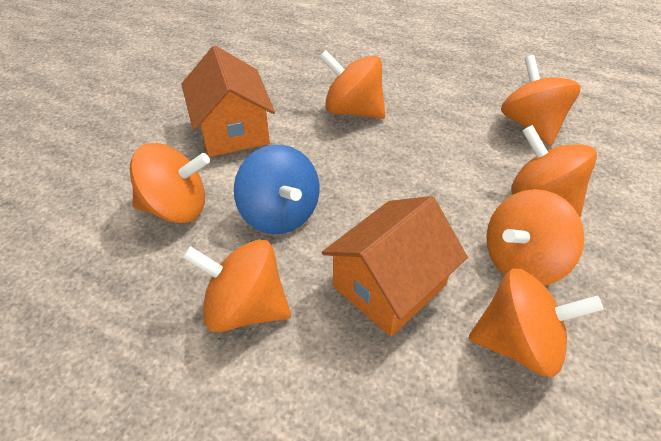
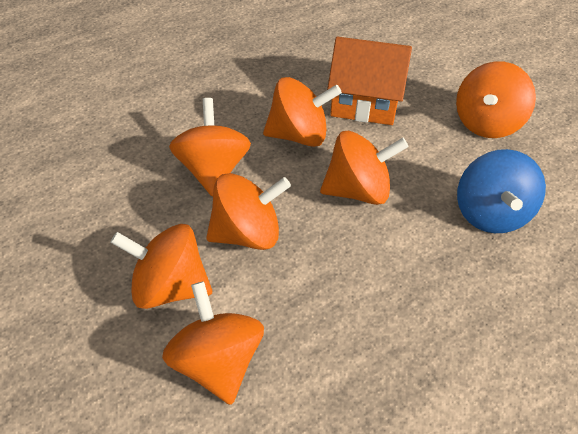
orange house: [181,46,275,157] [322,196,468,337] = 2 -> [327,37,412,125] = 1

